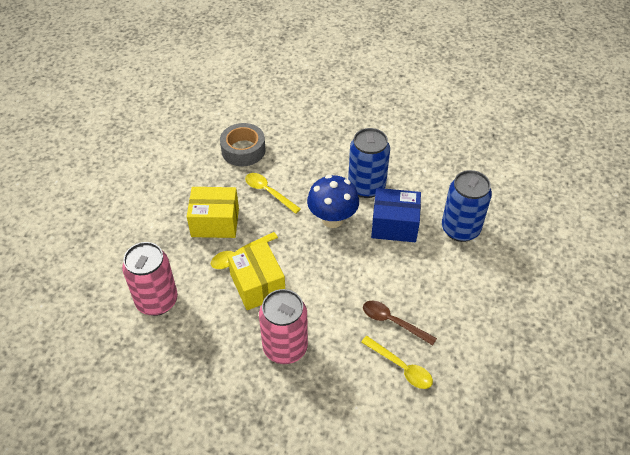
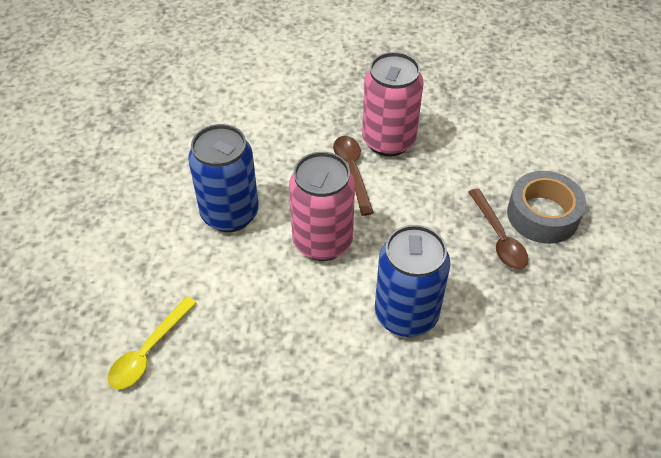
blue box: [371,188,421,242] = 1 -> none = 0
blue mushroom: [307,175,359,228] = 1 -> none = 0
brown spoon: [363,301,437,346] = 1 -> [333,136,374,216] [469,188,528,270] = 2
yellow box: [187,187,239,238] [227,241,285,310] = 2 -> none = 0
yellow spoon: [211,232,278,269] [245,173,301,214] [361,336,433,389] = 3 -> [107,297,196,390] = 1

